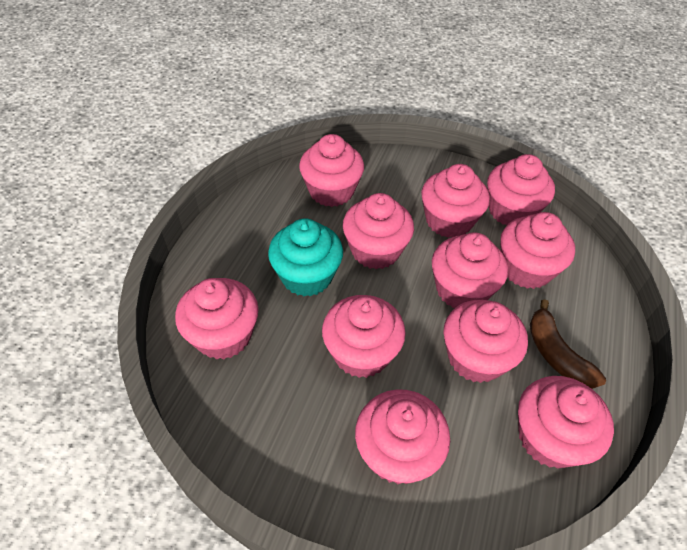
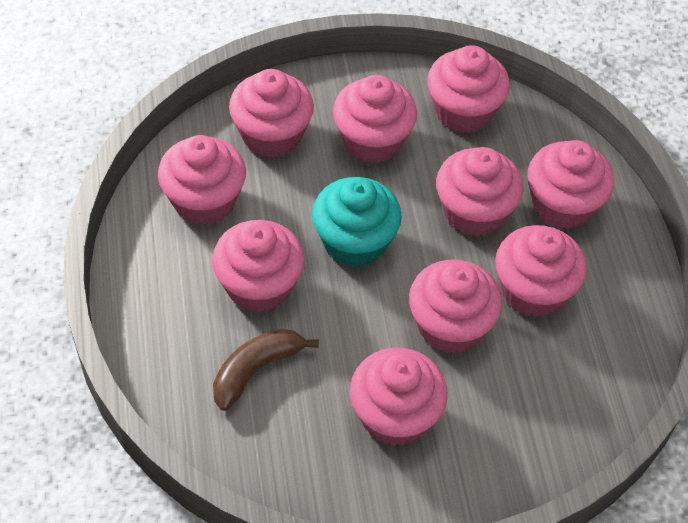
pink cupcake: [175,278,259,360] [299,134,364,207] [322,295,406,378] [343,193,414,269] [355,389,450,485] [421,164,490,238] [432,232,508,308] [444,300,528,383] [487,154,555,225] [500,212,575,289] [518,376,614,469] = 11 -> [158,135,246,225] [212,220,304,313] [229,69,314,158] [333,75,417,164] [350,348,448,446] [409,260,502,354] [427,45,510,133] [436,147,524,237] [495,225,587,317] [528,140,614,229] = 10

